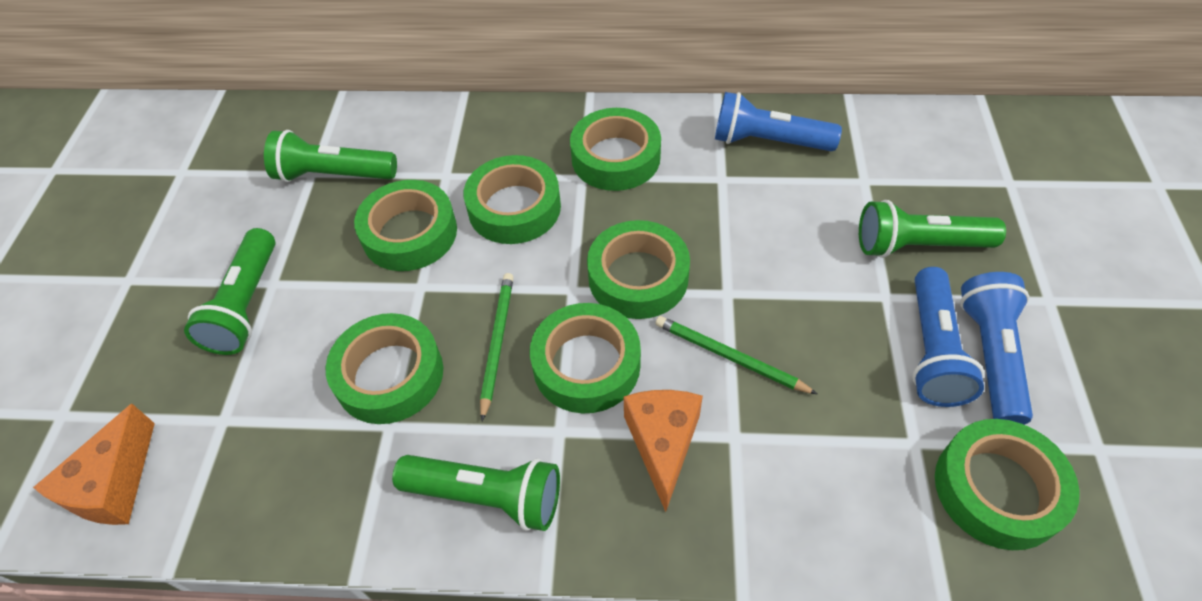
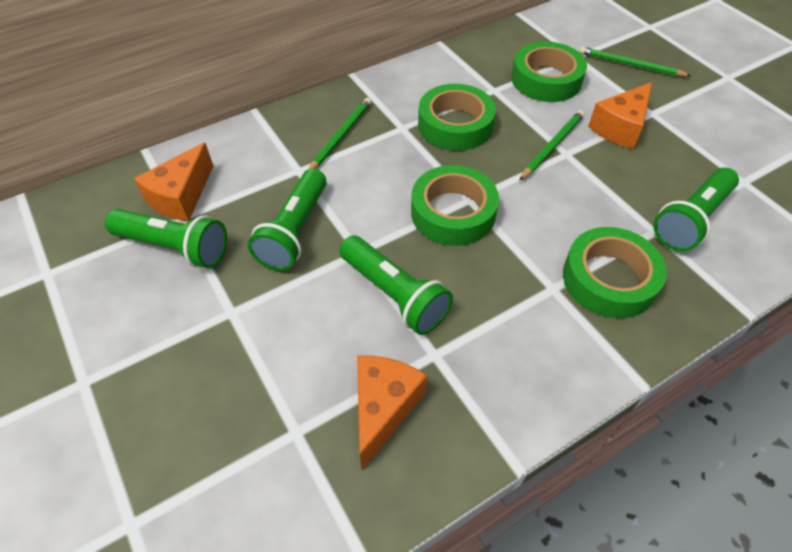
blue flashlight: [715,92,842,151] [912,267,984,407] [960,272,1033,425] = 3 -> none = 0
green pencil: [480,273,514,421] [655,316,817,394] = 2 -> [308,98,372,169] [519,110,585,181] [579,46,691,77] = 3
green tape: [325,313,443,424] [354,180,457,271] [464,155,561,244] [530,303,641,413] [570,108,661,191] [587,220,690,319] [935,419,1080,550] = 7 -> [411,165,499,246] [418,84,496,151] [511,41,587,102] [563,227,667,318] = 4
orange cheese: [33,404,155,525] [624,390,703,512] = 2 -> [134,143,213,222] [357,355,427,469] [588,82,652,149] = 3

